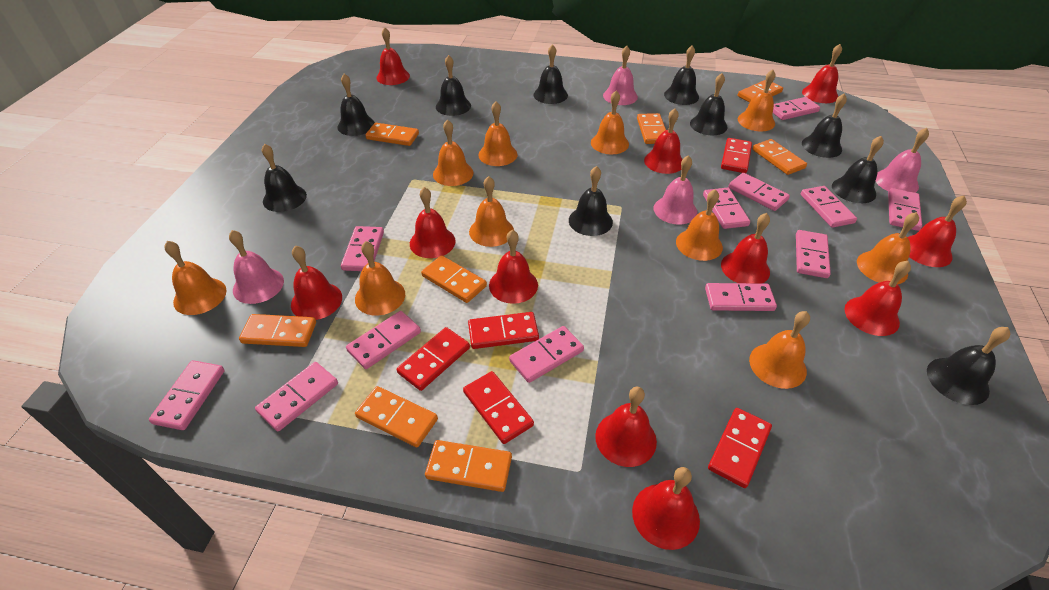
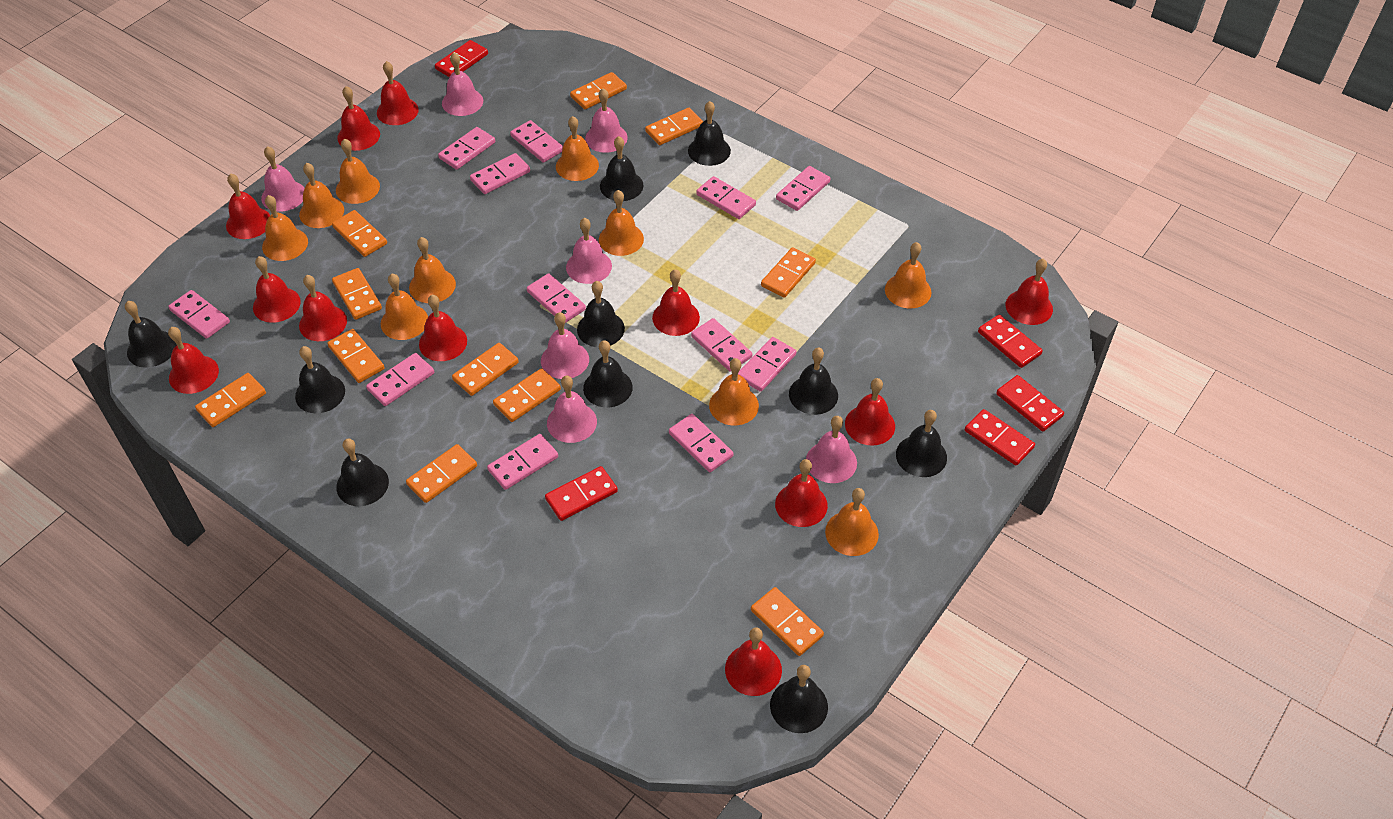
orange domino: [239,314,316,347] [355,386,438,447] [365,123,419,146] [421,255,487,303] [425,440,512,492] [637,113,666,144] [738,80,783,103] [753,139,807,175] = 8 -> [195,373,266,427] [327,329,385,383] [332,210,387,257] [332,268,382,320] [406,444,477,503] [452,343,519,396] [493,368,561,422] [570,72,627,109] [645,108,703,145] [751,587,824,656] [761,247,816,298] = 11
pink bell: [229,230,284,304] [603,46,638,105] [654,155,697,225] [875,128,929,193] = 4 -> [261,146,305,212] [442,52,483,116] [541,312,589,379] [547,375,597,443] [566,218,612,284] [585,88,628,153] [806,416,857,483] = 7
red bell: [291,246,342,320] [376,27,410,85] [410,187,456,258] [489,230,538,304] [595,386,657,467] [632,467,700,550] [644,109,683,174] [721,213,770,284] [802,44,842,103] [844,261,911,336] [908,195,967,267] = 11 -> [168,327,219,394] [226,174,270,239] [253,256,301,323] [299,275,347,341] [337,86,380,151] [377,61,419,125] [419,295,467,361] [652,269,700,336] [725,627,782,696] [775,459,828,527] [845,378,895,446] [1006,258,1053,325] = 12

